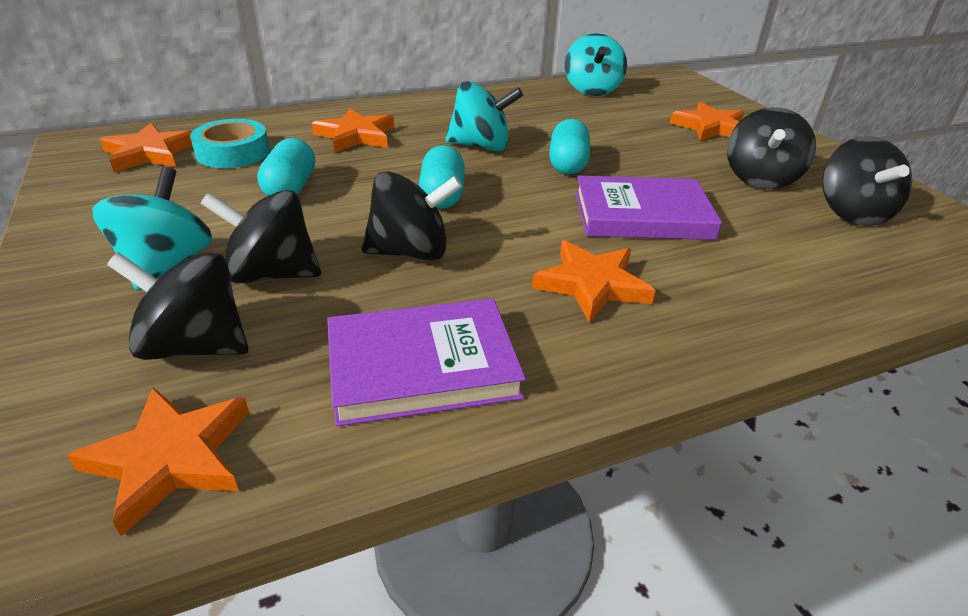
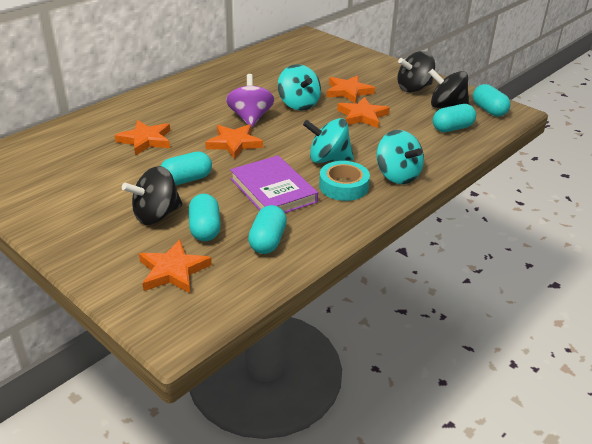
black spinning top: [107,252,248,360] [200,190,321,283] [362,172,462,261] [727,107,816,189] [822,136,912,226] = 5 -> [122,166,182,225] [397,51,435,92] [429,69,469,108] = 3
purple book: [327,298,526,426] [575,175,722,240] = 2 -> [230,156,318,213] = 1
purple spinning top: none = 0 -> [226,74,274,128] = 1
turquoise capsule: [257,138,315,196] [419,145,465,209] [549,119,590,175] = 3 -> [161,152,212,185] [189,194,221,241] [248,205,287,254] [433,104,476,132] [473,84,511,116] = 5

